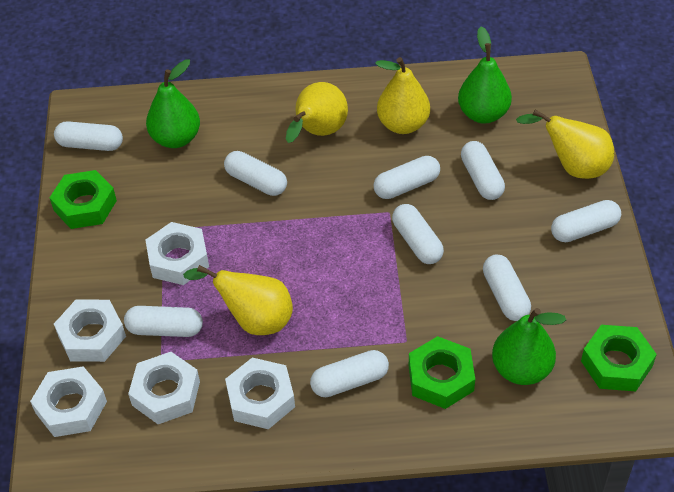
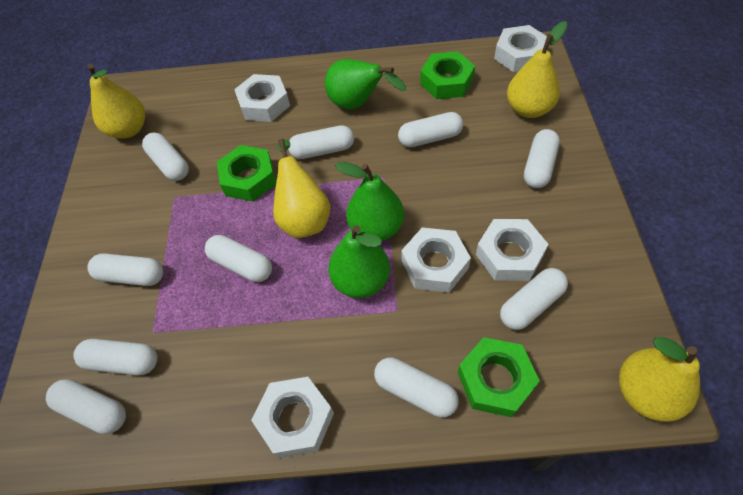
white capsule: [54,121,123,151] [124,306,203,337] [224,151,287,196] [310,350,389,397] [374,156,440,199] [392,204,444,264] [461,141,505,200] [483,255,531,321] [551,200,621,242] = 9 -> [46,379,126,434] [73,339,157,375] [87,253,163,286] [142,132,189,181] [205,235,272,282] [288,125,354,159] [374,357,459,418] [398,112,463,147] [500,268,568,330] [524,129,560,188] = 10

